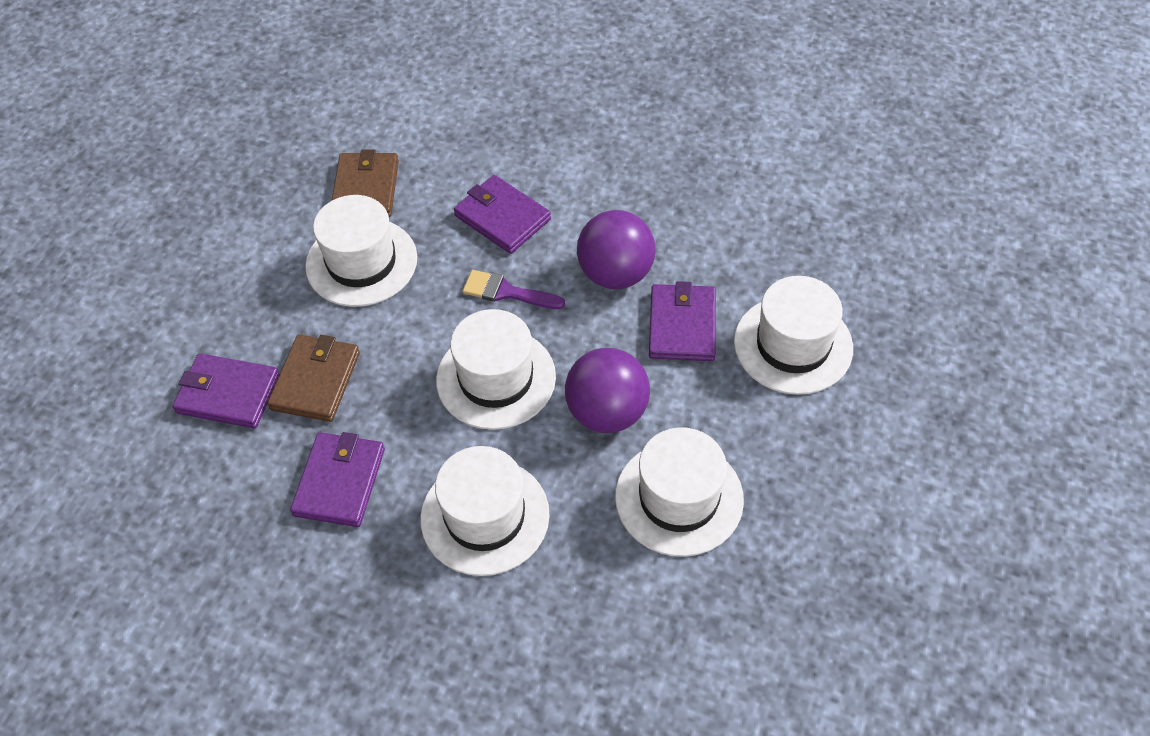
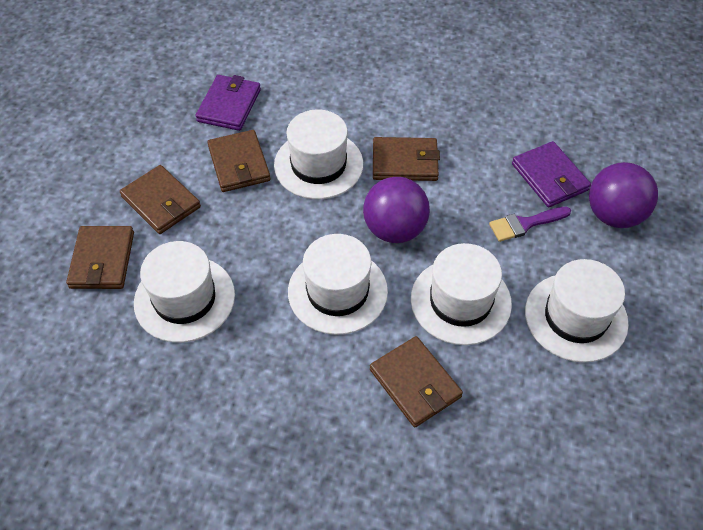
brown wallet: [267,335,360,422] [332,149,399,217] = 2 -> [66,226,134,289] [120,165,201,234] [207,130,271,192] [370,336,463,427] [373,137,440,181] = 5
purple wallet: [172,353,280,428] [290,432,385,527] [454,175,551,254] [649,281,716,361] = 4 -> [195,75,261,131] [512,141,591,207] = 2

